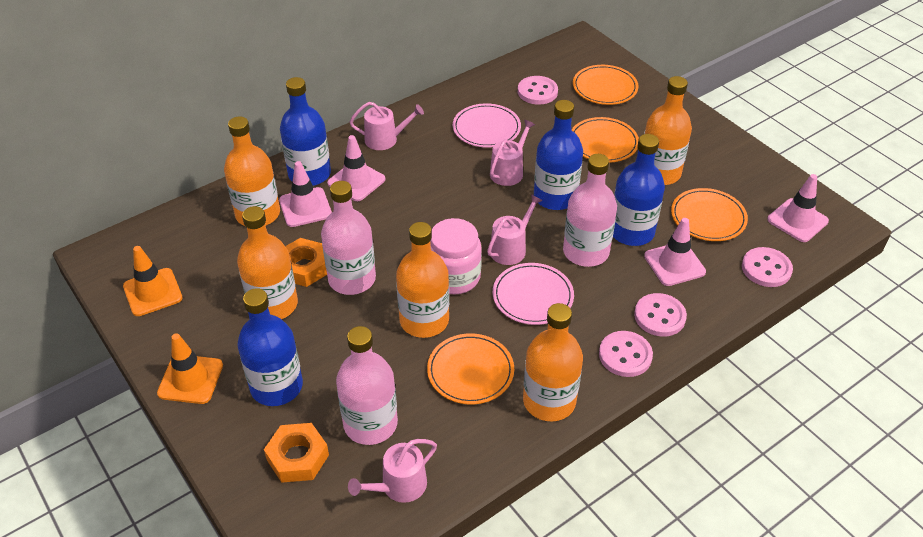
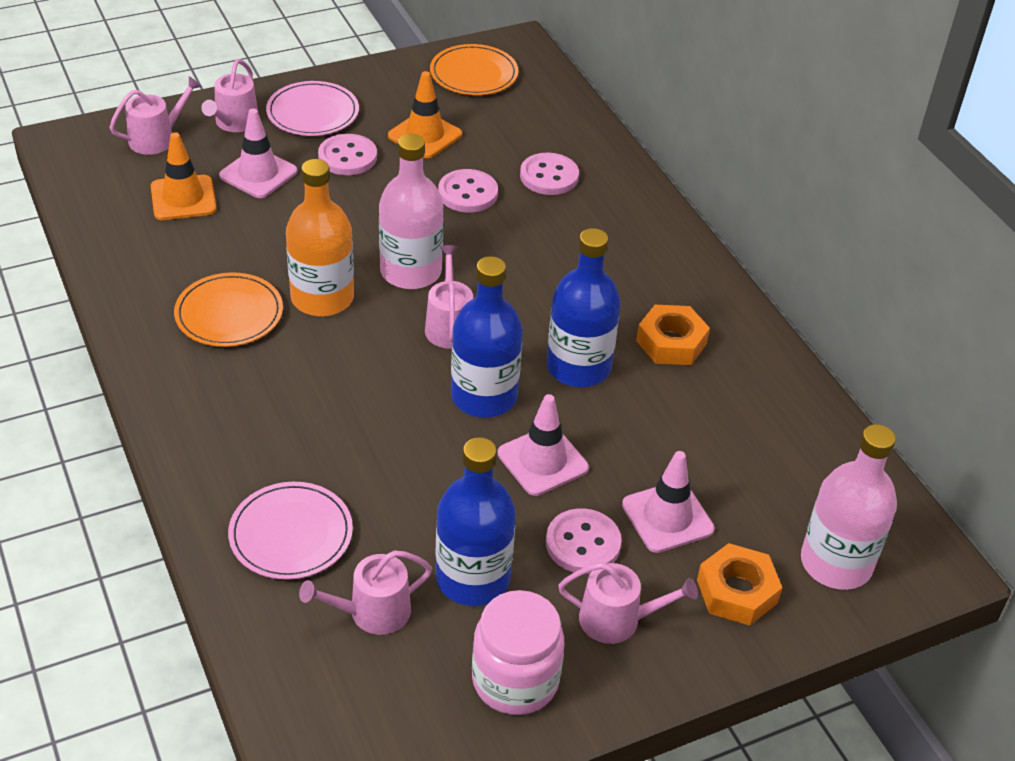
blue bottle: [238,288,303,406] [280,77,331,186] [534,100,583,210] [613,134,665,246] = 4 -> [435,437,516,606] [451,256,523,418] [547,228,621,387] = 3
orange bottle: [224,116,280,226] [237,206,298,319] [396,222,449,338] [523,303,583,421] [644,76,692,185] = 5 -> [286,159,354,316] = 1
orange plate: [427,333,514,405] [572,117,639,163] [573,65,638,105] [671,188,748,241] = 4 -> [174,272,283,347] [430,44,519,95] = 2
pink bottle: [321,181,376,295] [336,326,398,445] [563,154,617,267] = 3 -> [379,134,444,289] [801,424,897,590] = 2
pink traffic cone: [279,161,332,227] [327,135,385,201] [644,218,706,286] [767,174,829,242] = 4 -> [219,109,297,198] [498,394,589,496] [622,451,714,553] = 3
pink watering can: [348,439,437,503] [350,102,424,150] [487,194,543,265] [490,120,535,186] = 4 -> [109,76,202,155] [201,59,259,132] [299,550,432,635] [425,245,473,349] [558,562,698,644] = 5

